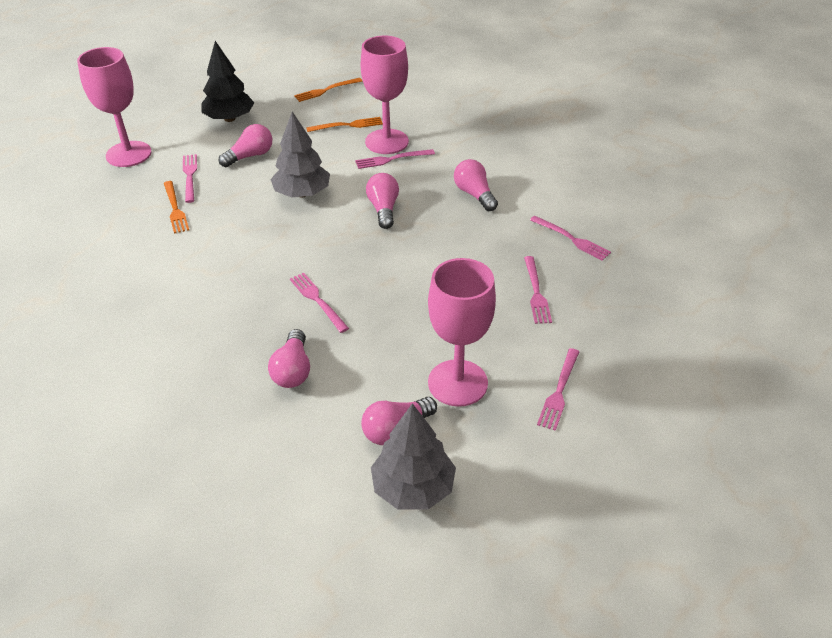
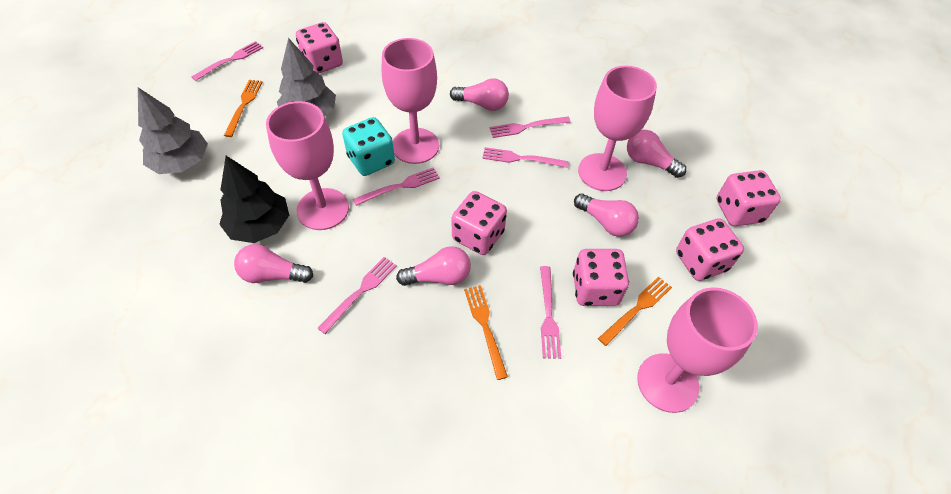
pink dice: none = 0 -> [296,22,343,74] [452,191,507,255] [573,249,629,306] [676,218,744,281] [717,170,781,226] = 5
pink goblet: [77,47,151,167] [361,36,409,154] [428,258,496,407] = 3 -> [266,101,349,230] [382,38,439,164] [578,66,657,191] [637,287,758,413] = 4
turquoise dice: none = 0 -> [342,117,395,176] = 1

